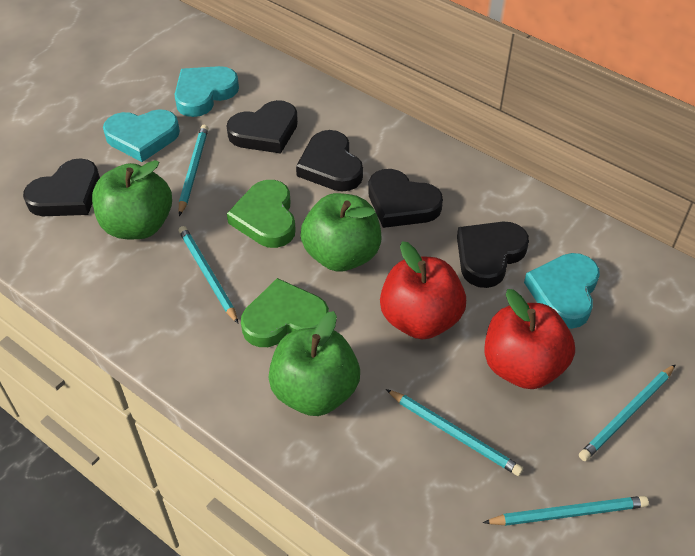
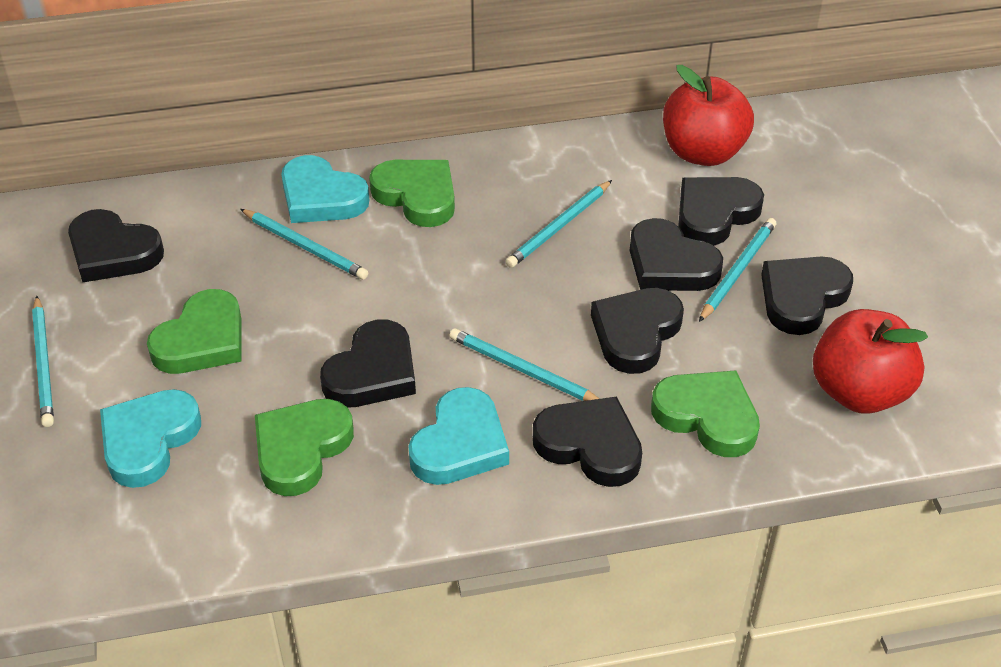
black heart: [23,158,100,216] [227,100,298,154] [296,130,363,192] [368,169,443,228] [457,222,529,288] = 5 -> [68,209,164,282] [320,320,416,407] [533,396,642,487] [591,288,684,374] [630,218,723,291] [678,177,764,246] [761,257,853,335] = 7
green apple: [92,160,172,239] [268,311,360,416] [300,193,382,272] = 3 -> none = 0
green heart: [227,180,296,248] [241,278,329,347] = 2 -> [147,289,241,374] [255,399,354,496] [369,160,455,227] [651,370,760,457] = 4

